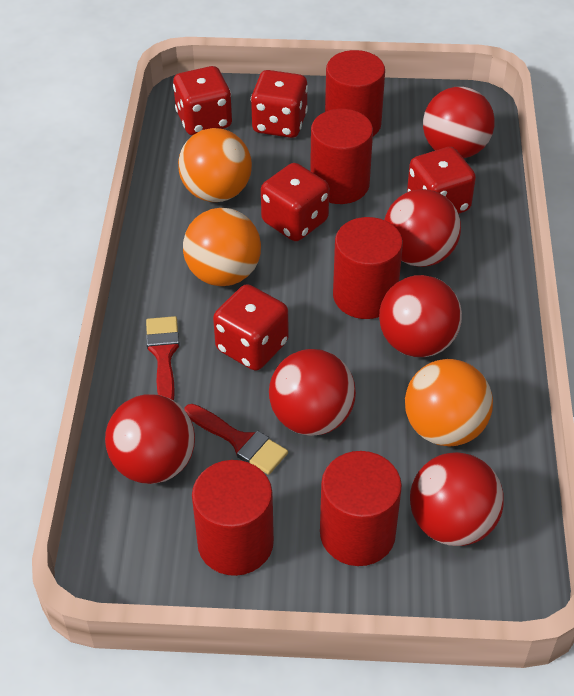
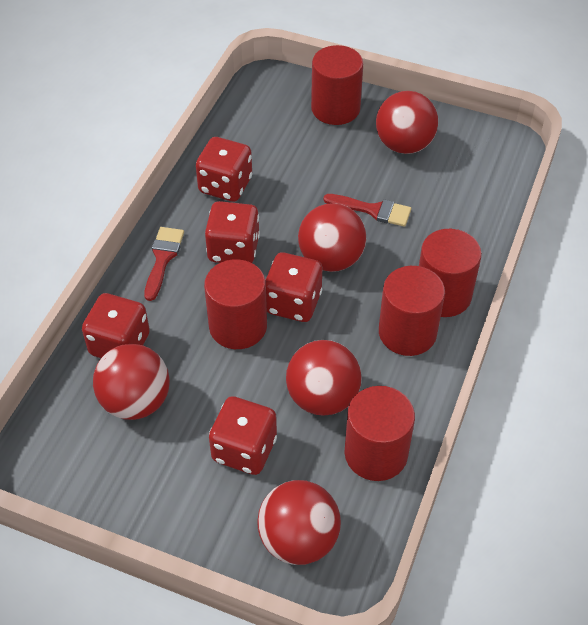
orange ball: [178,128,252,202] [183,208,261,286] [405,359,493,447] = 3 -> none = 0
red ball: [105,394,195,484] [269,349,356,436] [379,275,462,357] [384,189,461,267] [410,452,504,546] [423,87,495,158] = 6 -> [93,344,170,420] [257,480,341,565] [286,340,362,416] [298,203,366,272] [376,91,438,154] = 5

